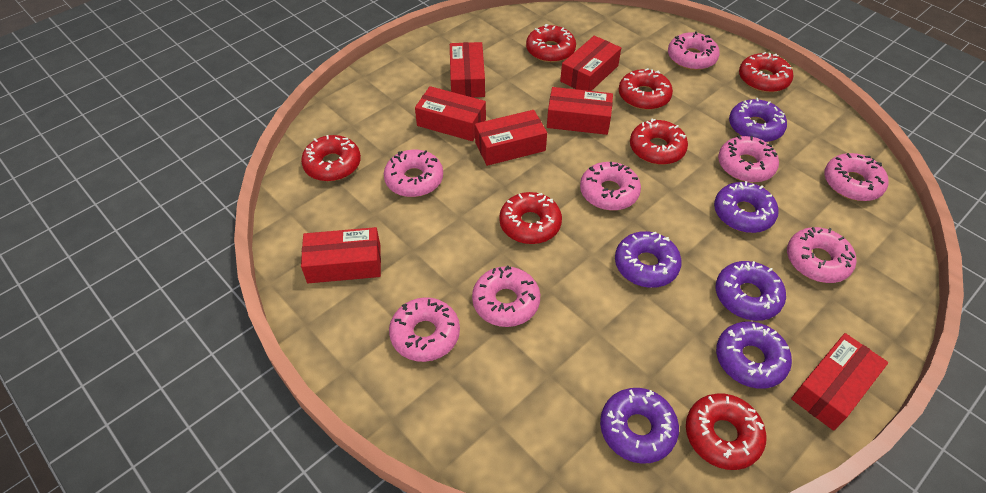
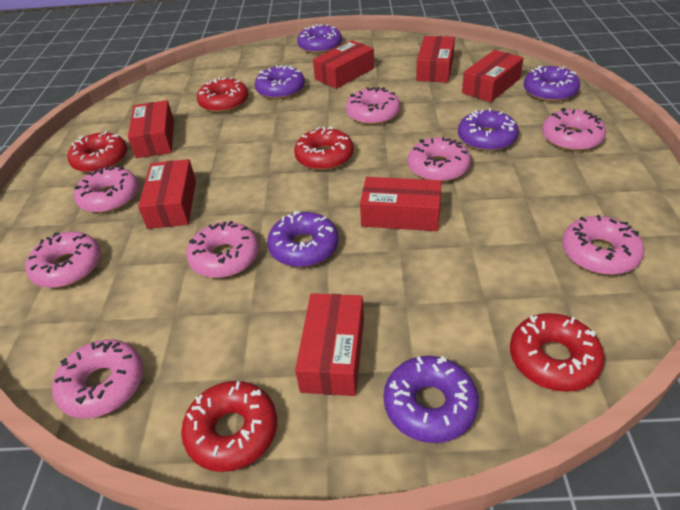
red donut: [301,135,361,181] [499,192,562,244] [526,24,576,62] [619,68,673,110] [630,118,688,165] [686,393,766,470] [739,52,793,93] = 7 -> [67,131,127,173] [181,381,277,472] [197,77,248,113] [294,126,354,170] [510,313,605,392] = 5

